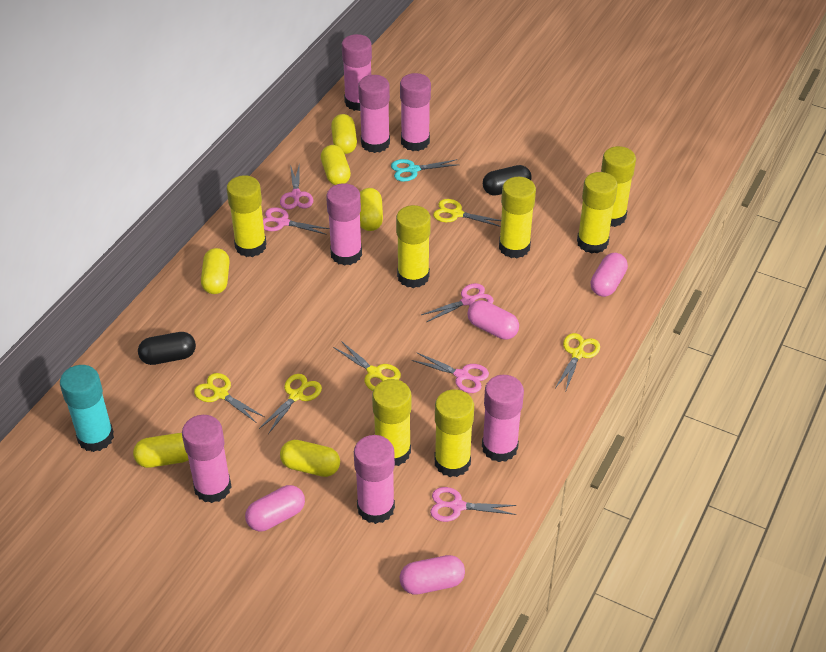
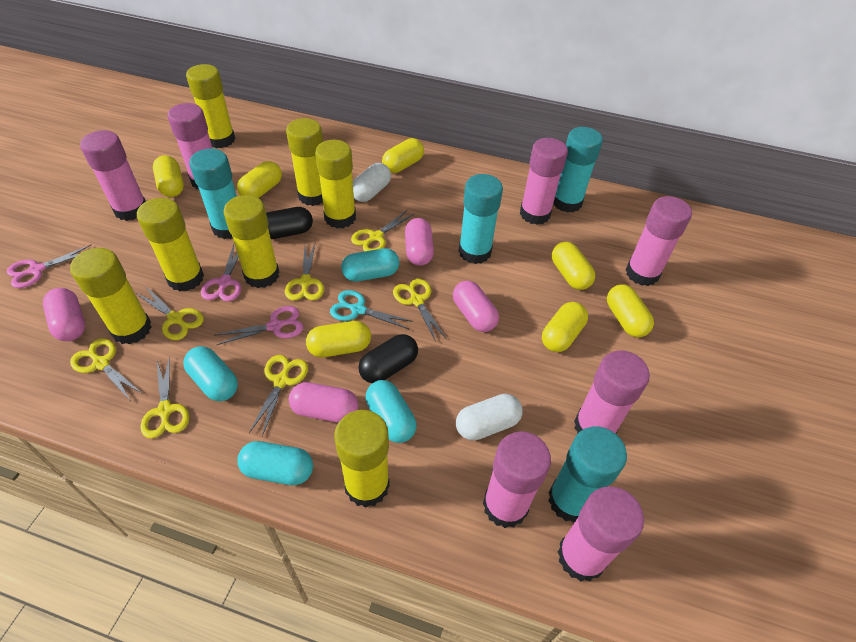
pink scissors: [263,207,330,235] [280,165,313,210] [411,352,489,393] [421,283,494,322] [430,487,517,522] = 5 -> [7,244,92,288] [201,244,241,302] [214,306,303,345] = 3
turquoise capsule: none = 0 -> [183,346,238,401] [237,441,313,485] [341,248,399,282] [366,380,417,443] = 4
turquoise glue stick: [60,365,114,452] = 1 -> [189,148,237,239] [459,174,503,264] [548,426,627,523] [553,127,603,213] = 4
white capsule: none = 0 -> [353,163,391,202] [456,394,523,441] = 2
yellow capsule: [133,433,189,468] [201,248,230,294] [280,440,340,477] [321,145,351,185] [331,114,357,154] [360,188,383,231] = 6 -> [153,155,184,197] [237,161,282,198] [306,321,371,357] [382,138,424,173] [542,302,588,352] [552,242,595,290] [607,285,654,337] = 7
yellow scissors: [194,373,264,423] [259,374,322,434] [333,341,401,391] [433,199,501,227] [556,333,600,393] = 5 -> [70,338,143,400] [136,286,204,340] [140,356,189,438] [249,355,308,436] [285,244,324,300] [351,210,415,251] [393,279,446,342] = 7

